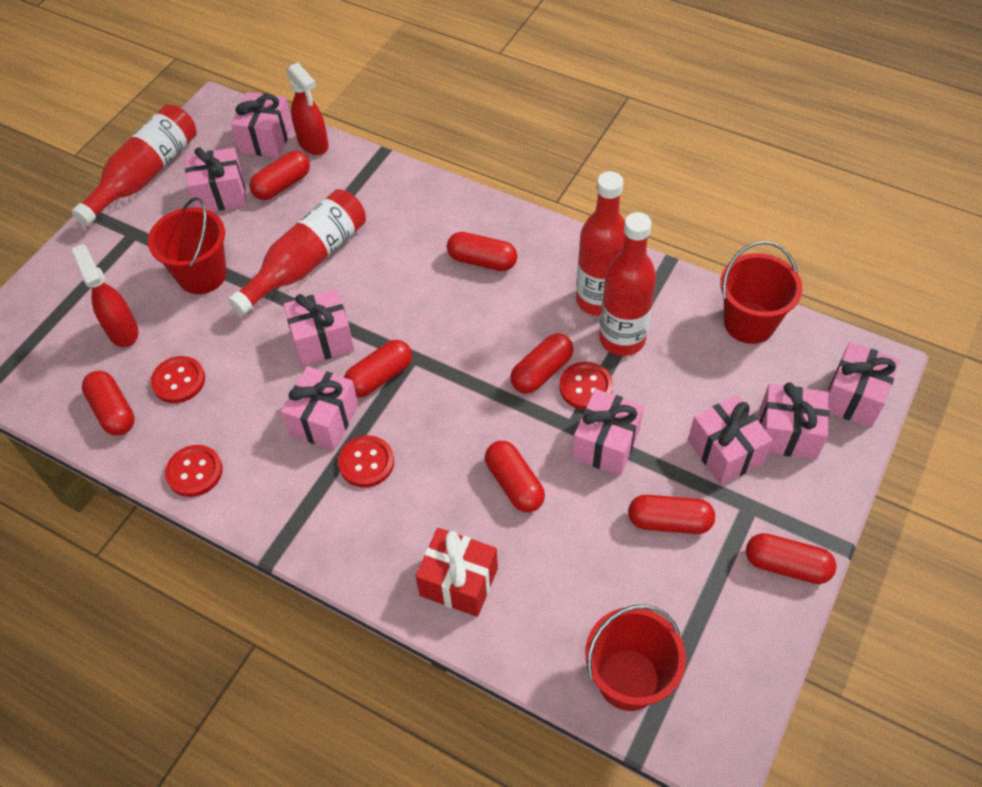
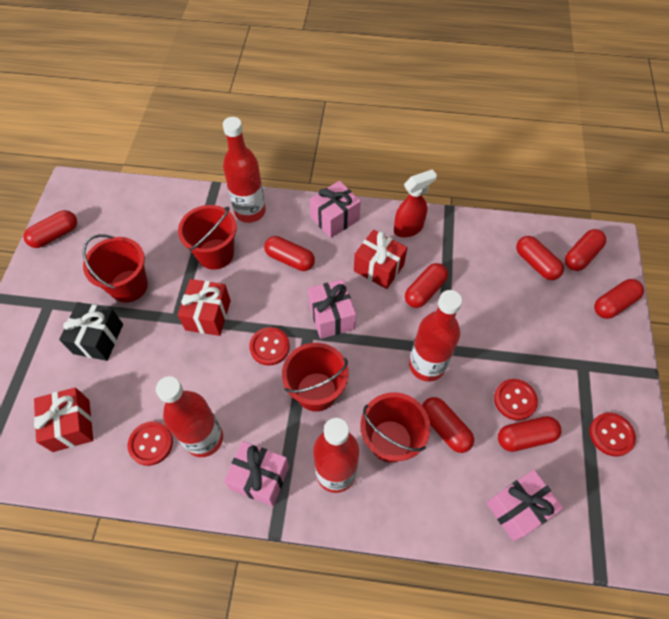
black gift: none = 0 -> [59,302,123,361] = 1
pink gift: [185,147,247,212] [231,92,293,158] [281,366,359,450] [284,289,355,366] [572,389,644,476] [688,395,773,485] [759,382,830,460] [828,342,900,428] = 8 -> [224,441,289,506] [308,279,356,339] [310,181,361,238] [486,470,563,541] = 4
red bucket: [148,197,227,294] [585,604,686,711] [720,241,802,344] = 3 -> [82,234,148,303] [178,205,237,270] [282,343,349,412] [360,392,431,463] = 4
red gift: [416,528,498,617] = 1 -> [34,388,93,452] [178,279,231,336] [354,230,407,289] = 3
red spray bottle: [72,244,139,347] [286,62,329,155] = 2 -> [394,169,437,238] = 1

